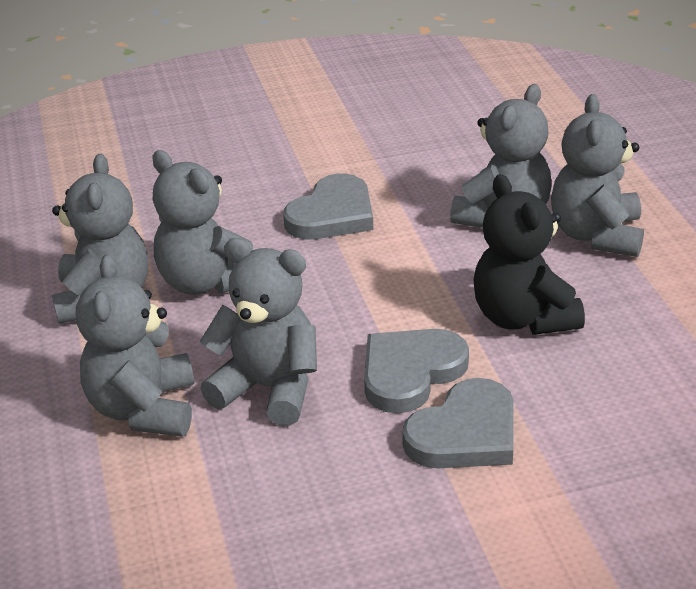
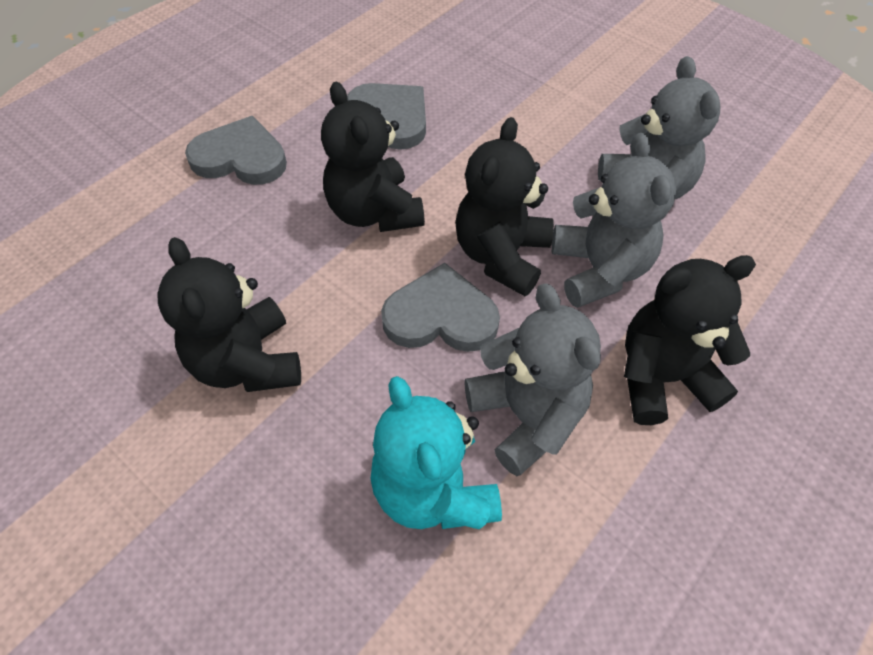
black teddy bear: [473,174,585,335] = 1 -> [157,237,301,392] [321,82,425,232] [455,117,554,296] [624,255,756,425] = 4
grey teddy bear: [52,154,148,324] [76,254,194,437] [152,150,253,295] [200,238,317,426] [450,84,551,228] [551,94,644,257] = 6 -> [464,283,601,476] [552,133,677,308] [598,56,720,199] = 3
turquoise teddy bear: none = 0 -> [371,376,502,529] = 1

